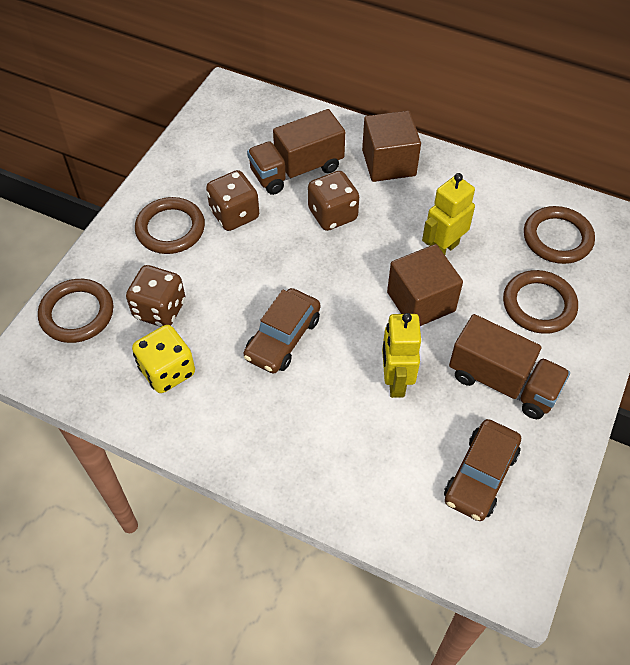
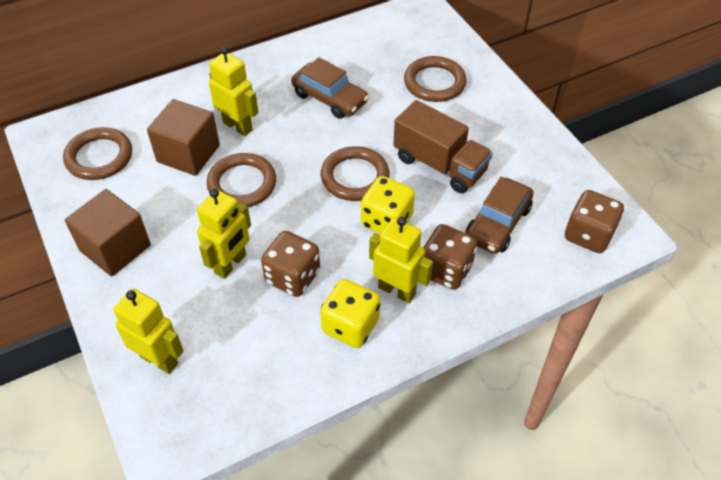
brown truck: [247,109,345,195] [449,314,570,419] = 2 -> [393,100,493,193] = 1
yellow dice: [132,325,195,393] = 1 -> [320,279,380,348] [361,176,415,234] = 2
yellow robot: [382,313,421,398] [422,173,475,255] = 2 -> [113,288,184,374] [197,189,251,279] [209,47,258,136] [369,217,433,303] = 4

